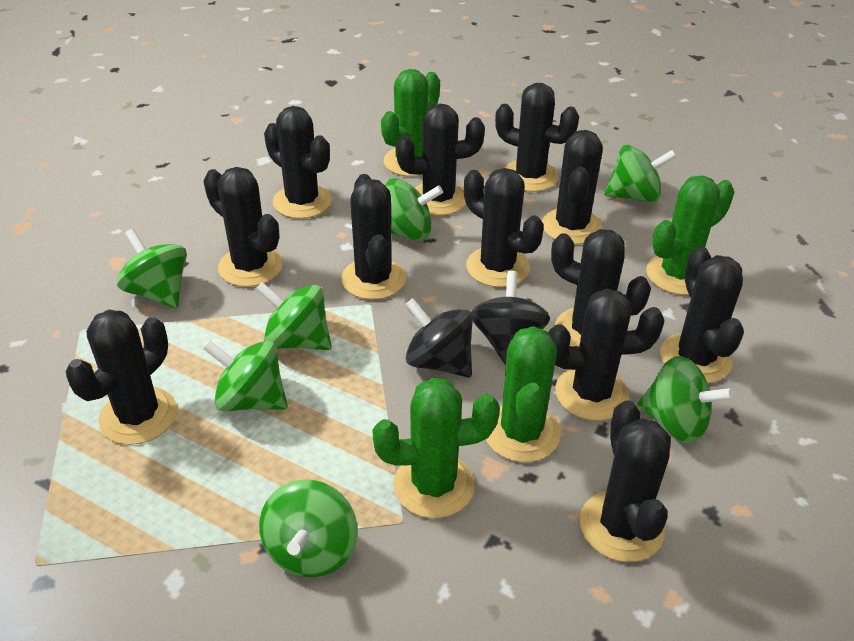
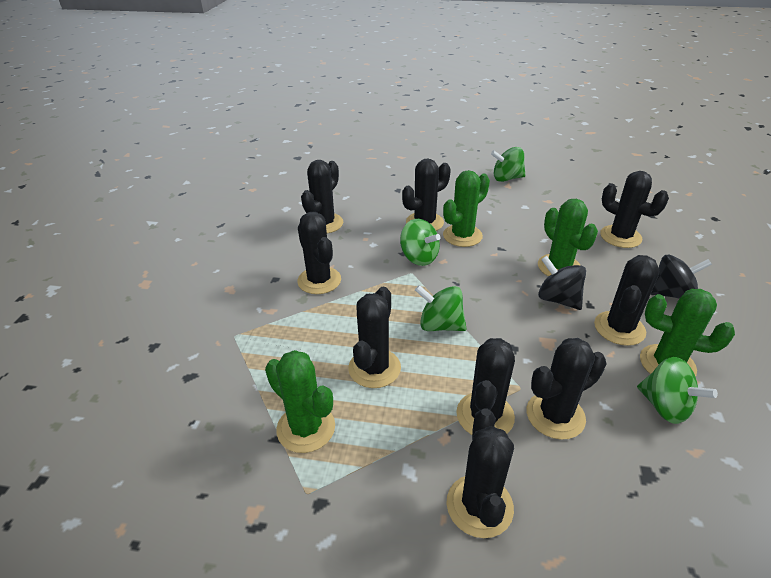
black cactus: [66,310,177,445] [203,167,283,287] [264,106,332,219] [341,174,406,300] [396,104,485,215] [464,168,544,287] [495,83,579,192] [542,130,603,245] [548,289,664,421] [551,229,651,346] [580,401,671,562] [660,247,744,383] = 12 -> [297,212,341,294] [301,160,343,234] [348,287,401,388] [402,158,451,231] [446,408,514,538] [456,338,515,435] [527,338,607,440] [594,255,659,346] [600,171,669,248] = 9
green spinning top: [117,229,187,308] [203,341,288,412] [255,282,332,350] [259,480,358,577] [385,178,443,241] [604,145,677,203] [637,356,734,443] = 7 -> [400,219,441,266] [415,285,467,331] [491,147,526,182] [637,357,718,424] = 4

